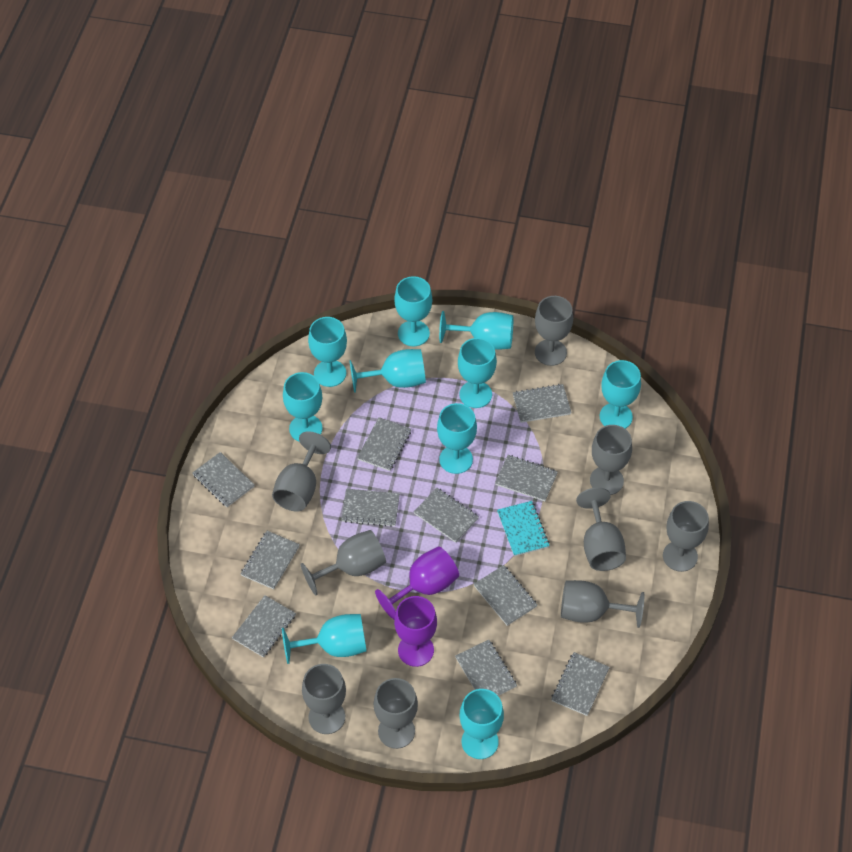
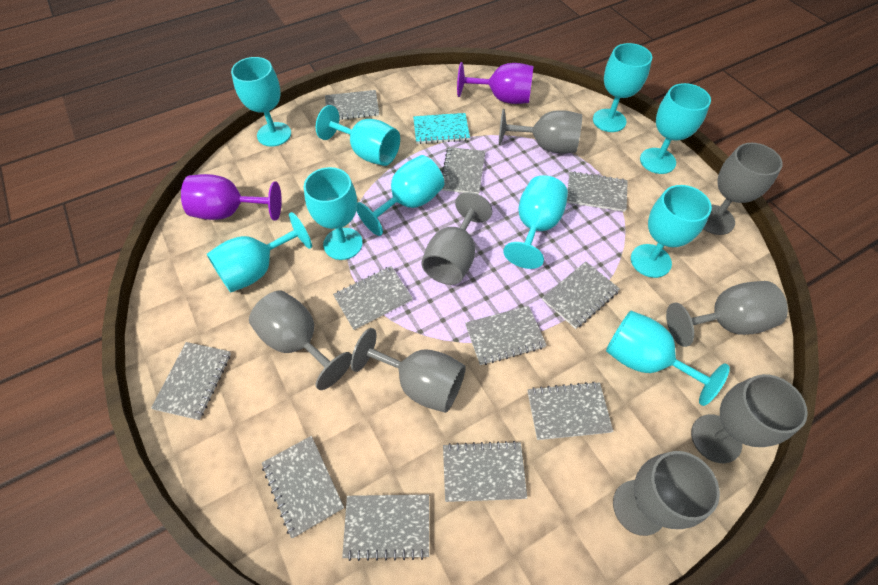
grey goblet: [272,431,331,511] [301,530,386,596] [302,664,346,734] [374,678,418,749] [535,296,573,366] [561,580,644,628] [576,488,626,571] [590,425,632,495] [663,501,709,572] = 9 -> [249,291,352,390] [351,328,466,413] [421,192,492,285] [499,109,582,153] [613,451,720,536] [666,281,788,347] [691,374,808,463] [703,143,783,235] = 8

